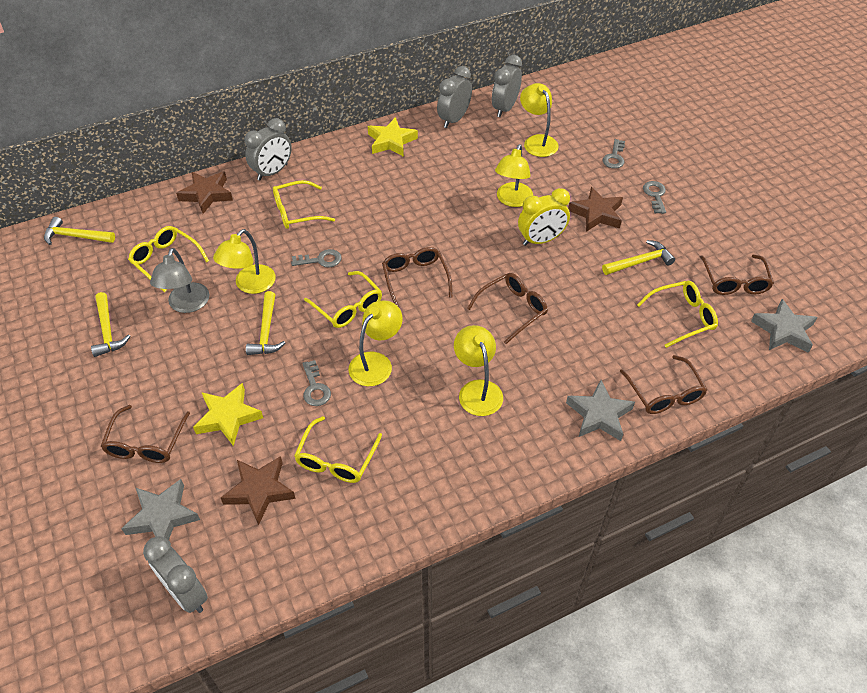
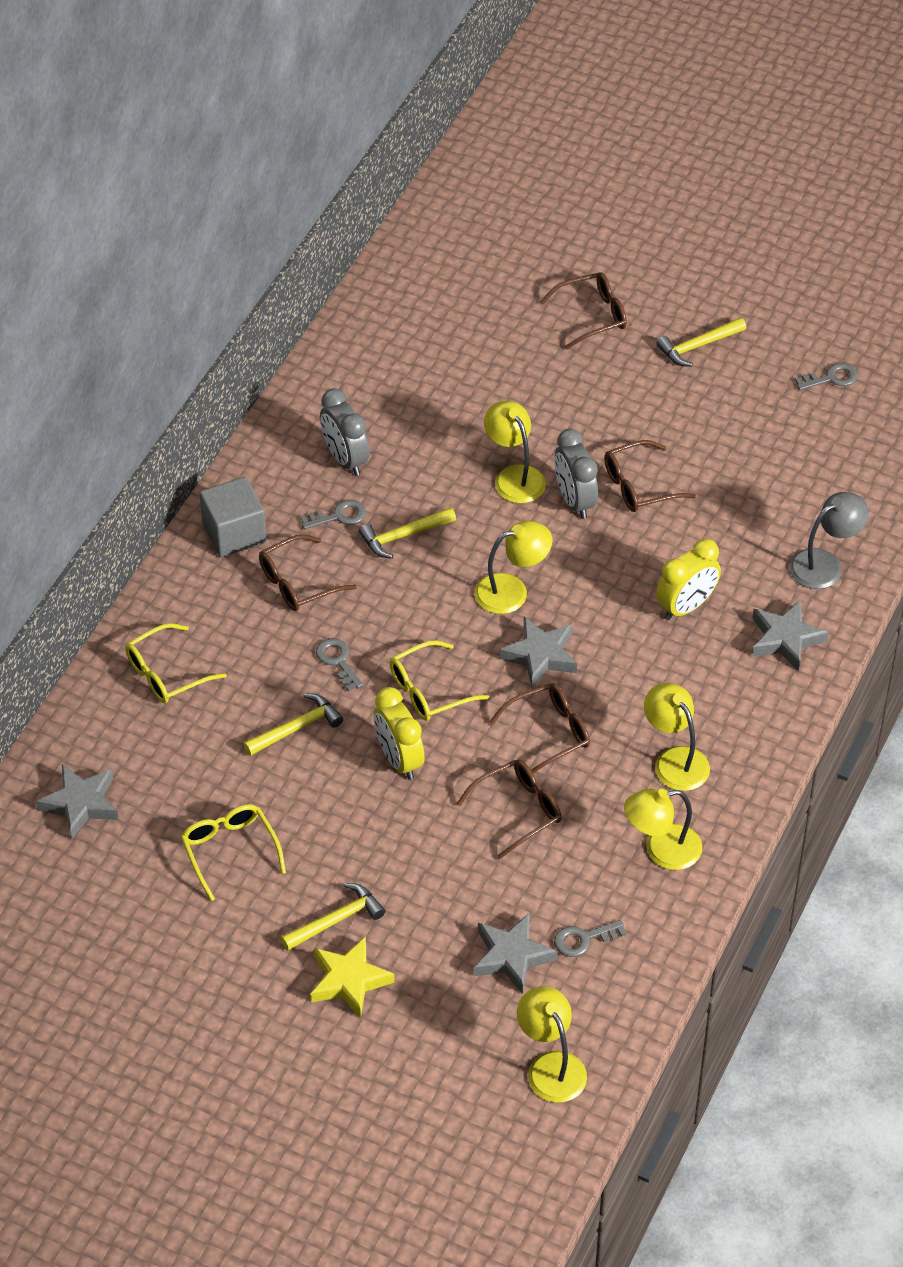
brown star: [176,171,233,214] [221,456,296,525] [568,187,623,232] = 3 -> none = 0
grey clock: [143,536,208,613] [245,118,292,181] [437,66,472,128] [492,55,522,117] = 4 -> [320,388,370,476] [555,429,598,519] = 2
grey cube: none = 0 -> [200,477,266,557] = 1
grey star: [121,479,200,540] [566,380,635,441] [751,299,817,353] = 3 -> [36,764,119,839] [473,914,557,994] [499,617,577,688] [752,600,829,671] = 4
yellow clock: [518,188,570,246] = 1 -> [374,687,425,780] [656,539,721,620] = 2
yellow glasses: [128,226,209,292] [273,180,335,229] [294,416,382,483] [304,271,382,328] [637,281,718,348] = 5 -> [125,623,227,703] [181,804,286,901] [390,640,489,721] = 3
yellow star: [193,383,263,446] [368,117,418,157] = 2 -> [310,936,395,1018] = 1

